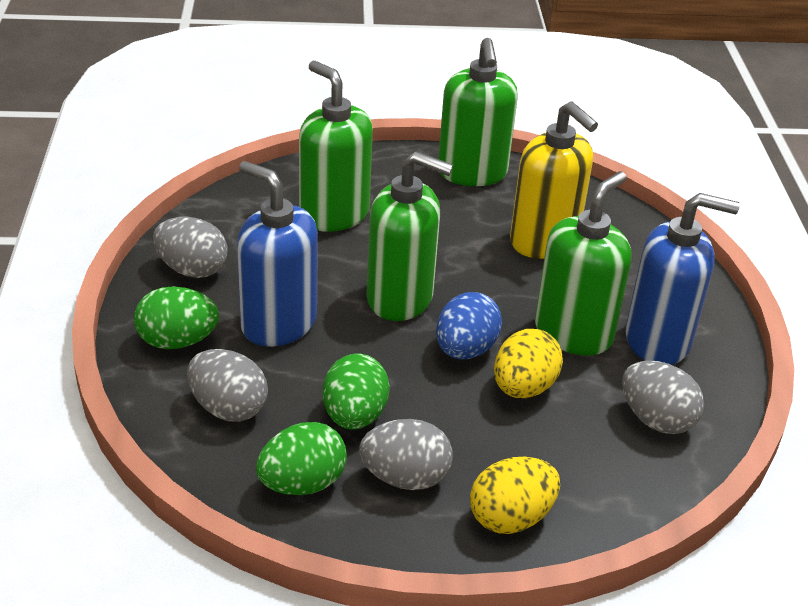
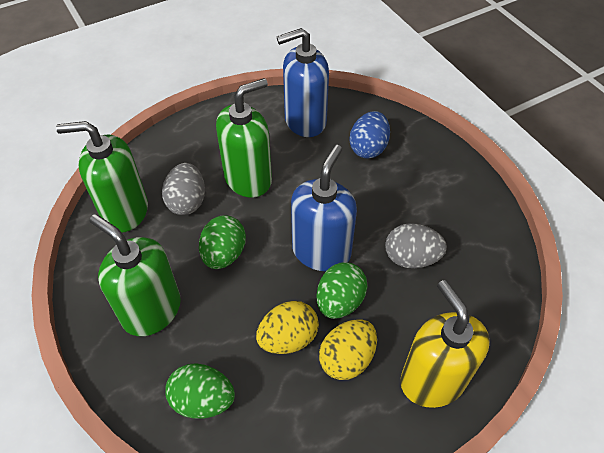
green soap dispenser: [299,61,373,232] [367,151,453,321] [438,38,518,186] [535,171,632,355] = 4 -> [56,121,148,233] [90,214,181,336] [216,78,272,198] = 3
grey egg: [153,217,228,278] [187,349,268,422] [359,419,453,490] [622,360,704,434] = 4 -> [162,163,205,215] [385,223,447,268] = 2

